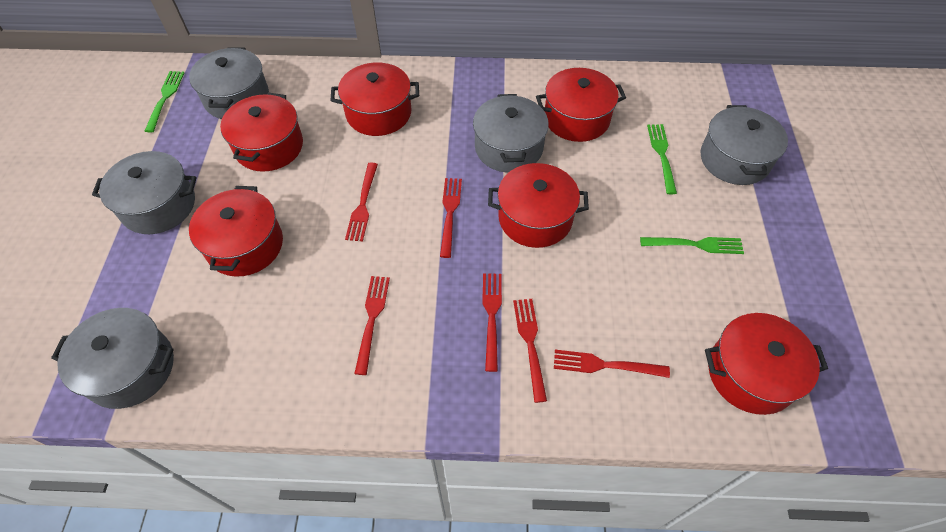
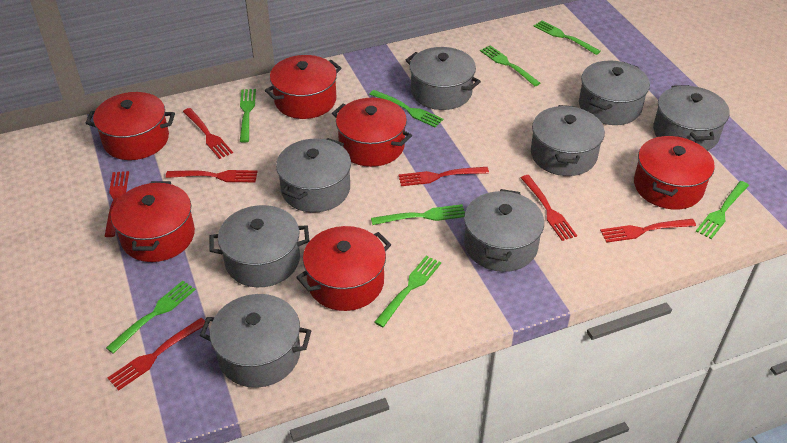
green fork: [145,71,185,133] [640,237,744,254] [647,124,677,194] = 3 -> [106,281,196,354] [240,89,256,143] [369,90,443,127] [371,204,465,225] [374,255,441,327] [480,45,540,86] [533,20,601,55] [696,181,749,239] = 8
grey pot: [51,308,174,409] [92,151,196,234] [189,47,269,119] [473,94,549,173] [700,105,788,185] = 5 -> [200,294,311,388] [209,205,309,287] [276,138,351,212] [406,47,481,110] [464,189,544,272] [531,105,605,176] [579,61,650,125] [653,85,730,151] = 8
red fork: [345,163,378,242] [354,276,390,375] [440,178,462,258] [482,273,502,372] [513,299,547,403] [554,350,670,378] = 6 -> [104,171,129,237] [108,318,205,391] [166,170,258,182] [183,108,233,159] [398,167,489,186] [521,175,577,241] [600,219,696,243] = 7

